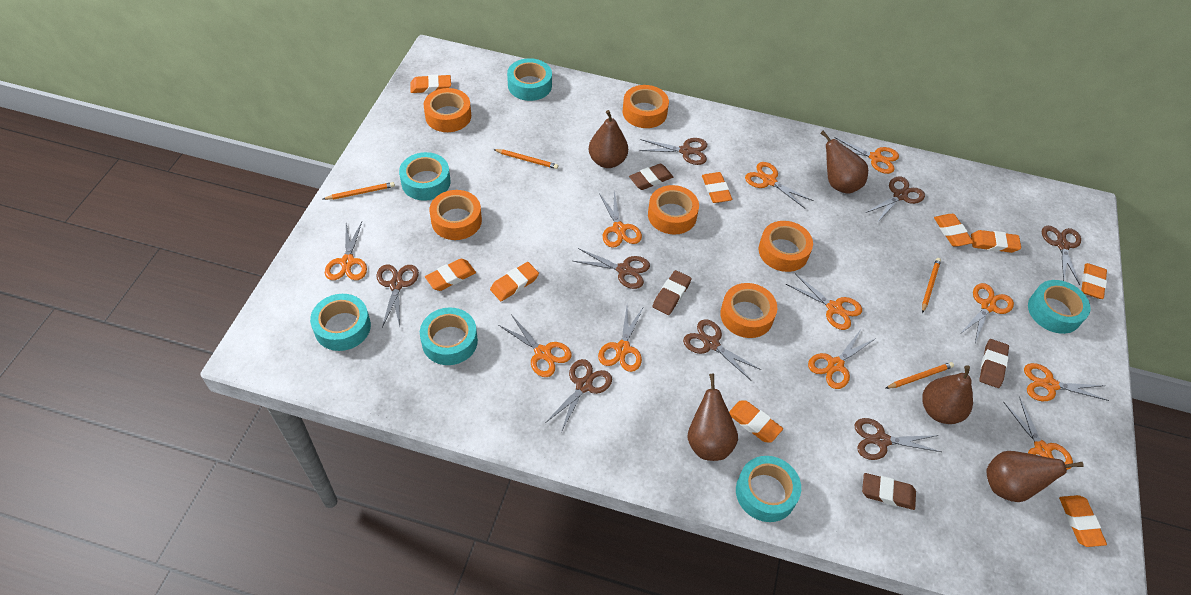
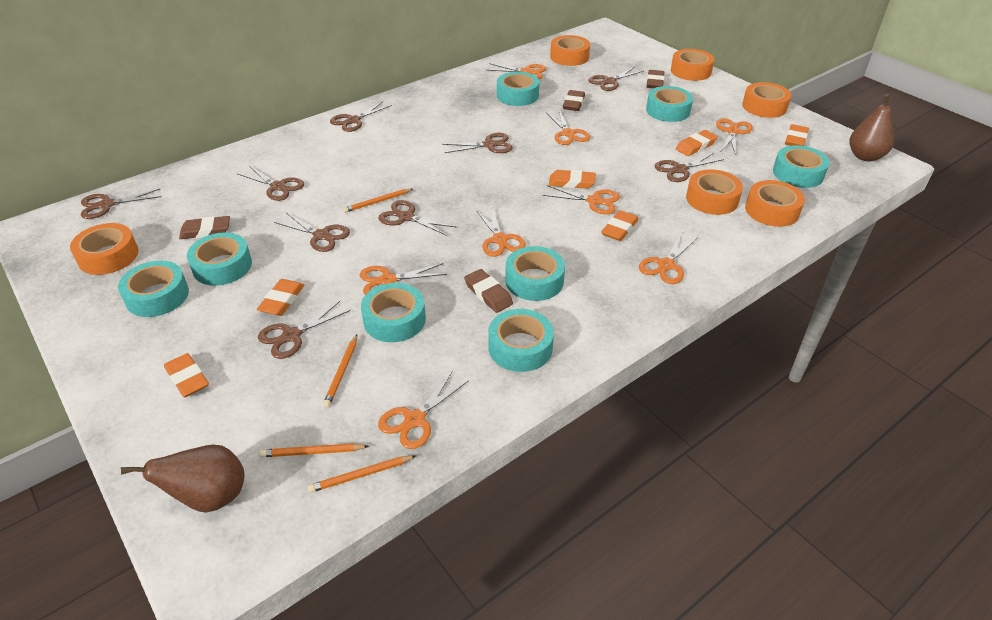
brown pear: [589,110,628,168] [688,374,738,461] [820,131,868,194] [922,365,973,424] [987,451,1084,502] = 5 -> [121,444,244,513] [850,94,894,162] = 2
brown scissors: [376,265,419,328] [545,359,612,432] [573,248,650,289] [639,138,707,165] [683,319,761,380] [854,418,942,460] [865,177,925,223] [1042,226,1081,285] = 8 -> [81,189,161,219] [238,166,304,201] [258,301,351,359] [274,213,350,252] [330,101,392,132] [378,200,456,236] [442,133,513,153] [588,67,644,91] [655,153,724,182] = 9
orange eraser: [410,75,451,93] [425,259,476,291] [490,262,539,301] [702,172,732,203] [729,401,783,443] [934,214,974,246] [971,230,1021,253] [1059,495,1107,547] [1081,263,1107,299] = 9 -> [164,353,209,397] [257,279,304,316] [549,170,596,189] [601,210,639,241] [676,130,718,156] [785,124,809,146] = 6
orange scissors: [325,222,367,280] [499,314,572,377] [598,306,644,372] [599,191,642,248] [745,162,814,208] [786,274,862,330] [808,328,876,389] [834,137,899,174] [959,283,1014,343] [1004,397,1073,470] [1024,363,1109,401] = 11 -> [360,263,447,295] [378,372,469,449] [476,208,526,257] [488,63,546,79] [543,185,620,214] [546,110,590,145] [639,233,698,284] [716,118,753,155] = 8
turquoise tape: [310,294,371,351] [399,152,451,201] [420,307,478,365] [507,58,552,101] [736,456,801,522] [1028,280,1091,334] = 6 -> [118,260,189,317] [187,232,252,286] [361,283,426,342] [488,309,554,372] [497,72,539,106] [505,246,565,301] [646,86,693,122] [773,145,830,188] = 8

